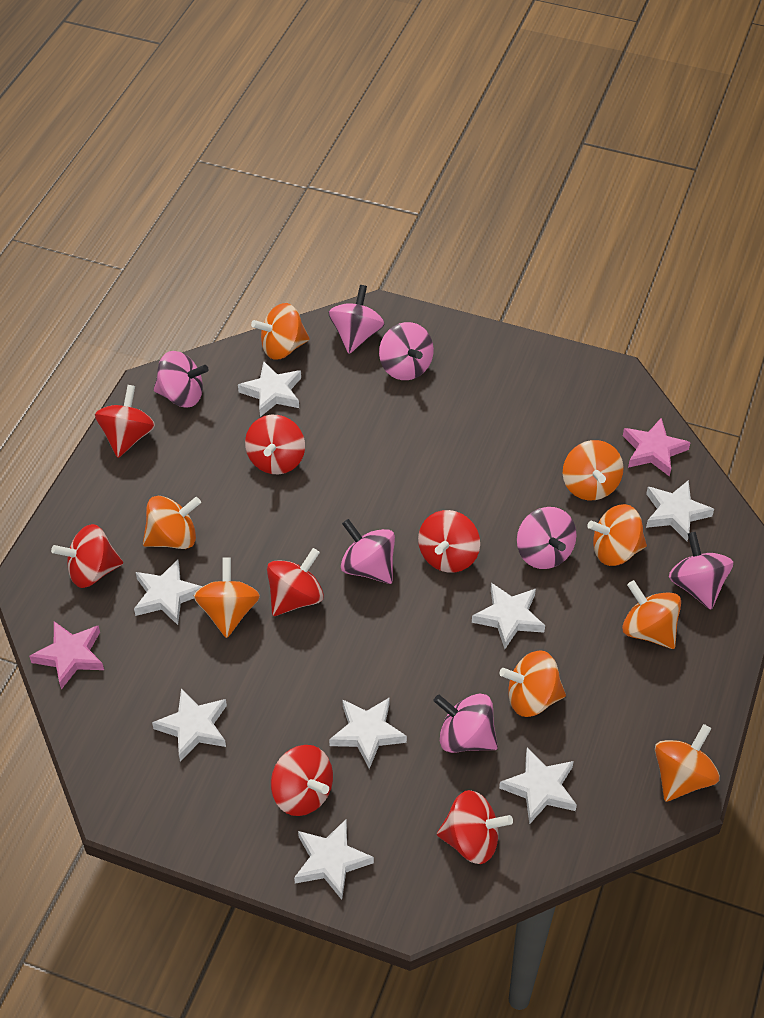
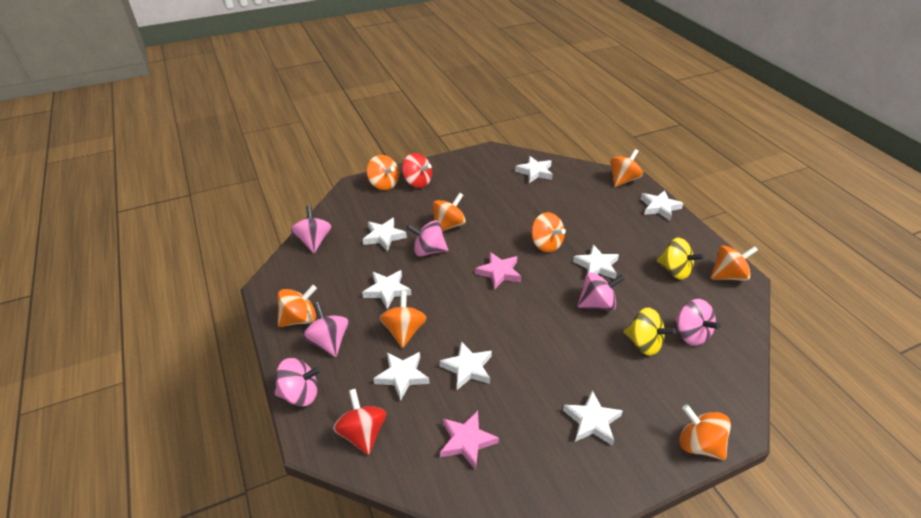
pink spinning top: [153,351,209,407] [328,285,385,354] [341,519,395,584] [379,322,434,380] [433,693,498,753] [517,507,576,569] [669,532,733,610] = 7 -> [274,358,321,407] [291,206,331,253] [302,302,348,357] [406,220,448,257] [577,273,625,311] [675,299,721,346] = 6
red spinning top: [51,524,123,588] [95,385,155,458] [245,415,305,474] [267,548,324,616] [271,745,333,816] [418,510,480,573] [437,790,513,864] = 7 -> [333,389,386,455] [402,153,432,188] = 2
yellow spinning top: none = 0 -> [623,308,676,356] [657,238,705,280] = 2

